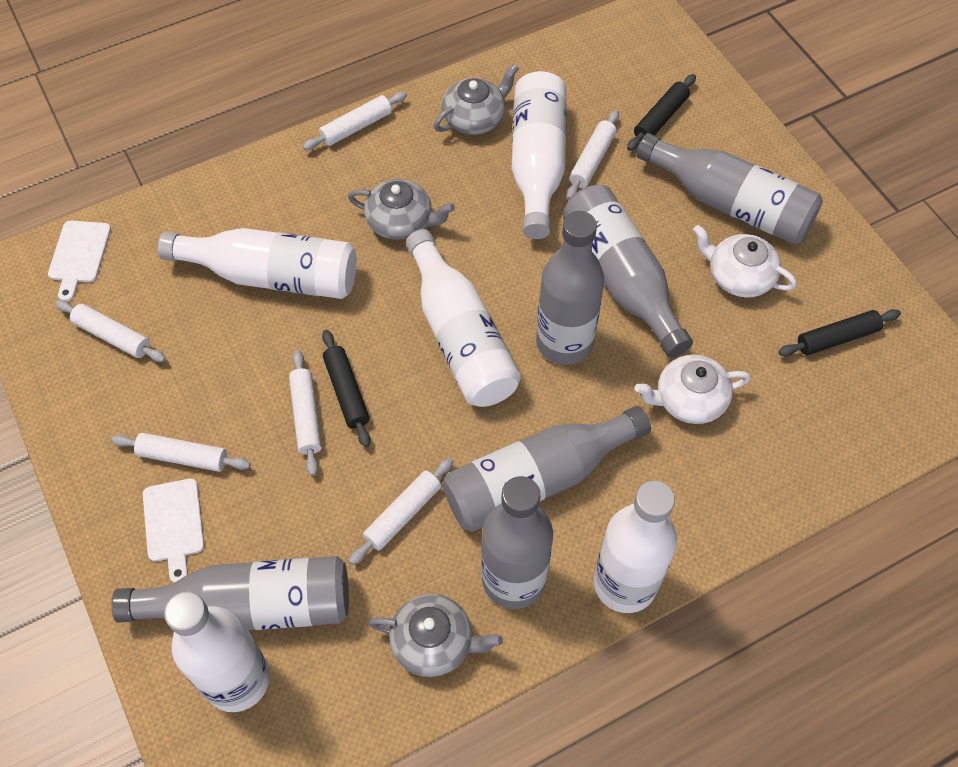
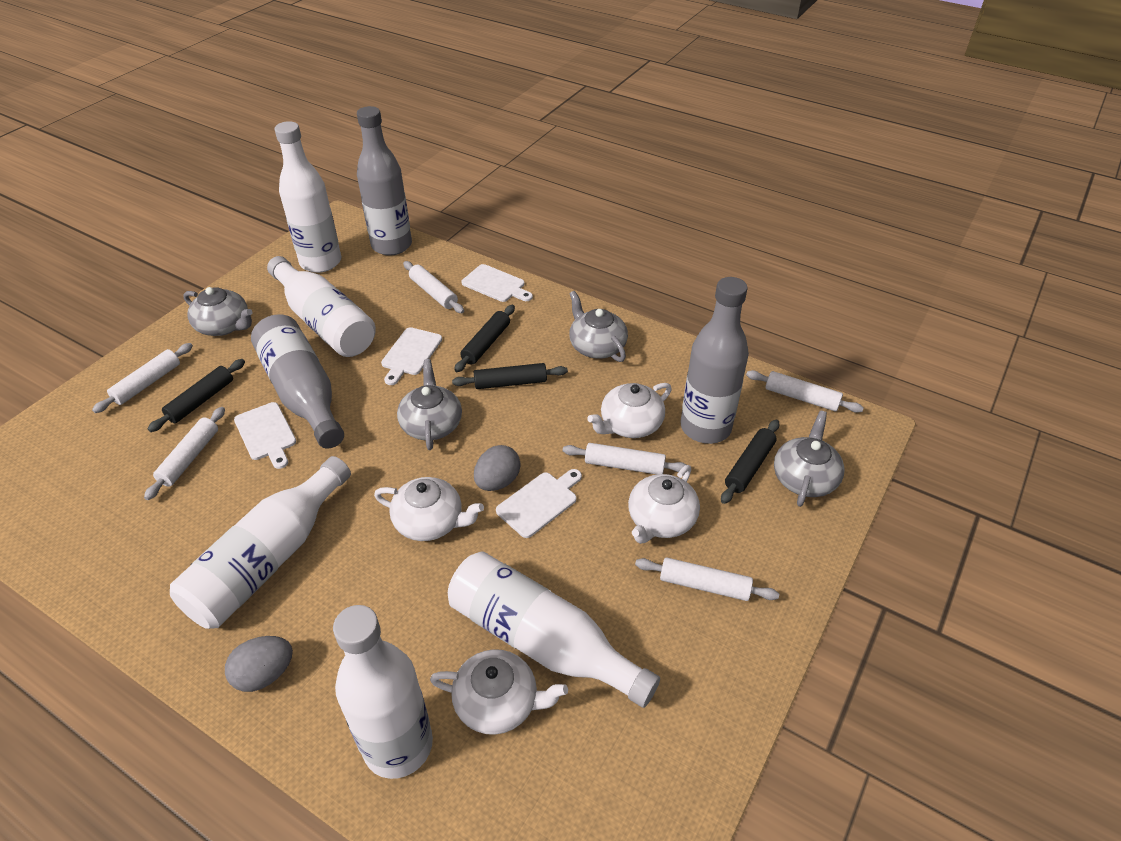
black rolling pin: [322,330,370,447] [627,74,696,151] [779,309,901,356] = 3 -> [148,359,245,432] [452,363,568,389] [454,305,515,372] [721,419,779,504] = 4
grey bottle: [111,556,349,630] [443,406,651,532] [481,476,553,609] [536,211,604,365] [563,185,693,358] [636,133,823,245] = 6 -> [251,314,344,448] [357,106,412,256] [681,277,749,444] = 3
grey egg: none = 0 -> [225,636,293,692] [474,445,520,491] = 2
grey teapot: [348,179,455,240] [368,594,503,677] [434,64,519,135] = 3 -> [183,287,253,336] [397,359,462,450] [569,291,628,362] [774,411,844,507] = 4
white cutting board: [48,221,111,302] [143,478,204,583] = 2 -> [234,402,296,469] [381,327,442,385] [462,264,533,302] [496,469,582,538] = 4
white teapot: [635,354,751,424] [693,225,797,297] = 2 -> [374,477,484,541] [430,649,568,735] [587,383,672,438] [628,465,700,544] = 4

